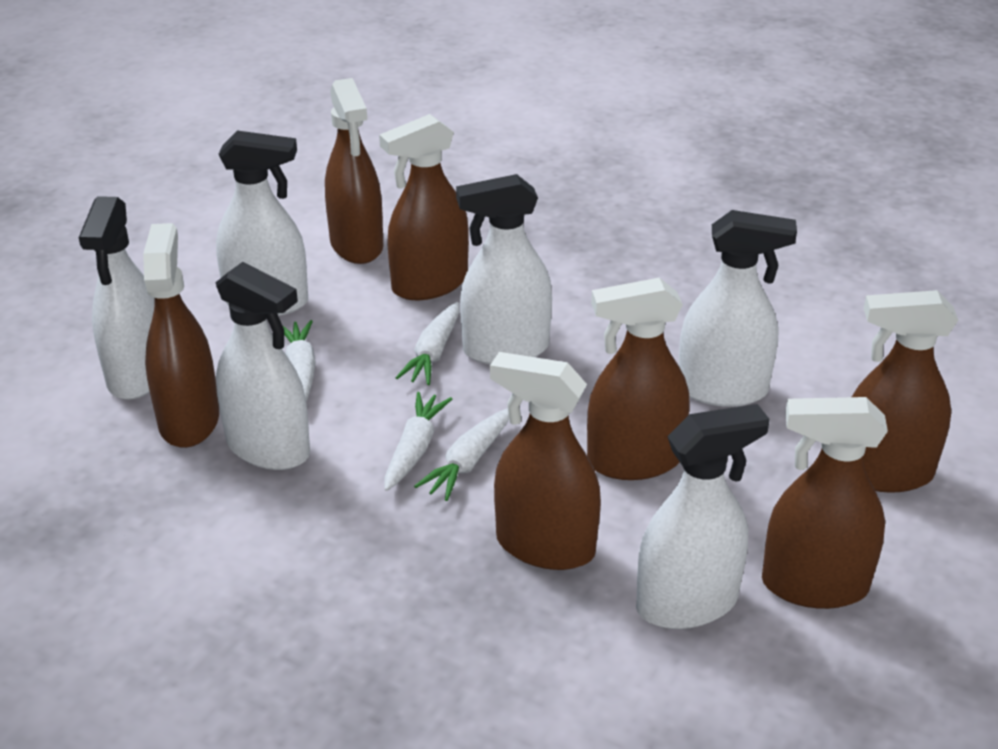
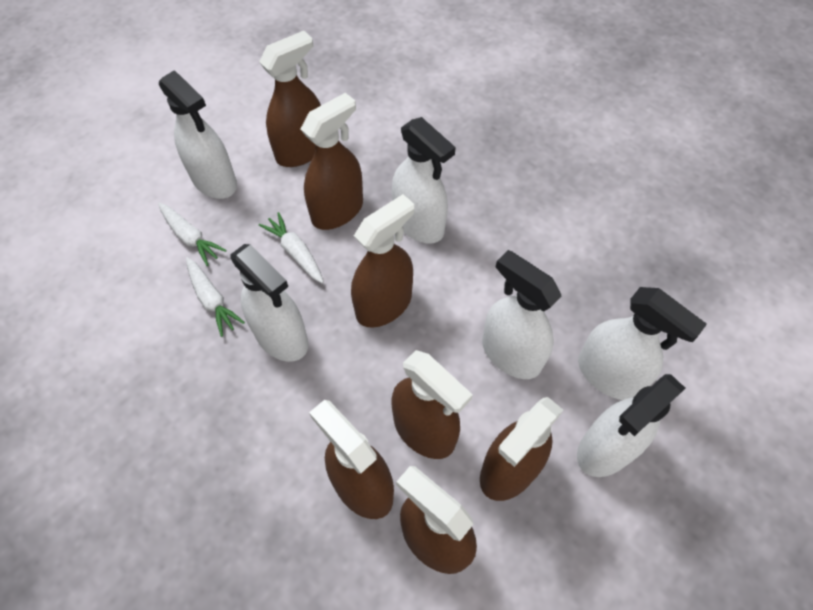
white carrot: [282,320,316,402] [384,392,452,491] [395,302,460,385] [414,408,509,501] = 4 -> [158,203,227,266] [186,257,245,337] [259,212,324,284] = 3

